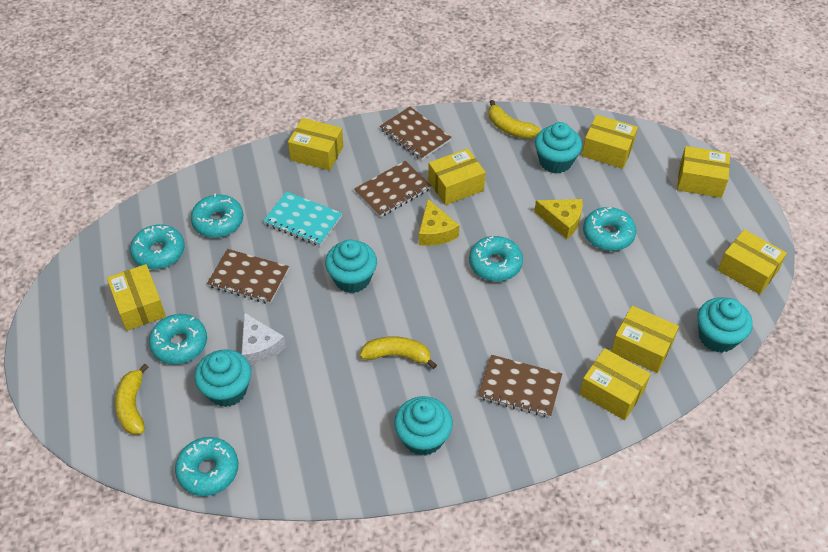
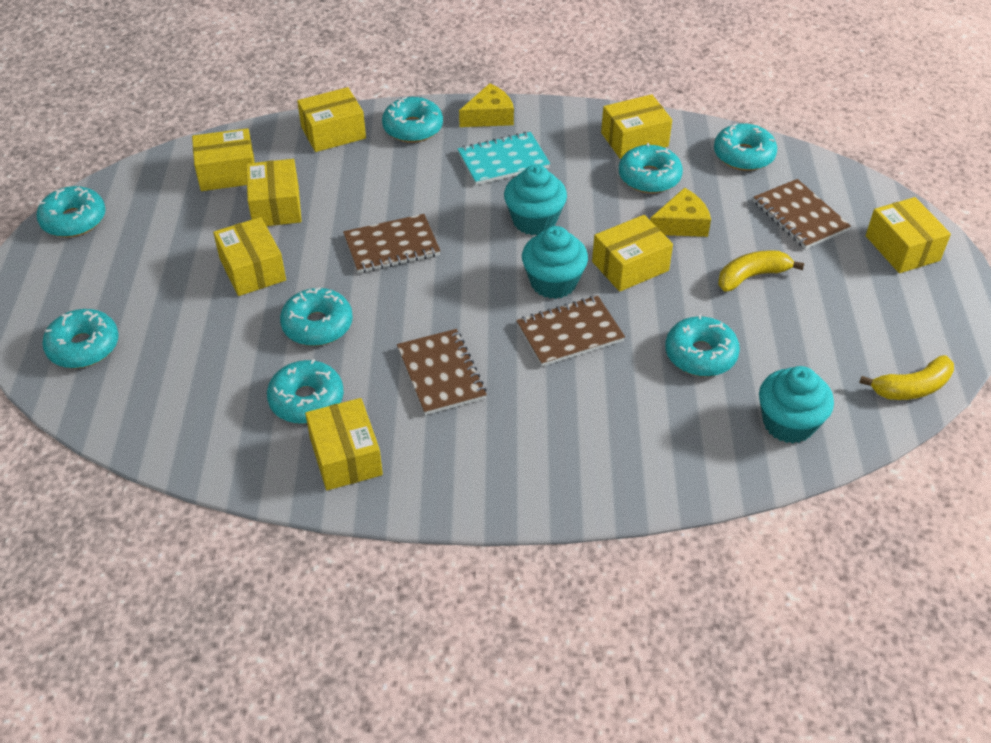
turquoise cupcake: [195,349,251,407] [325,239,377,293] [394,396,453,456] [535,122,582,174] [697,297,753,353] = 5 -> [504,165,567,235] [522,226,588,299] [759,366,834,443] = 3
turquoise donut: [130,224,185,269] [149,314,207,364] [175,437,238,496] [191,193,243,238] [469,236,523,282] [583,207,636,251] = 6 -> [36,186,106,237] [42,309,119,368] [267,359,344,424] [280,288,353,346] [382,97,443,143] [619,143,683,193] [665,315,740,377] [714,123,777,171] = 8
white cheese: [241,312,286,365] = 1 -> none = 0
yellow banana: [115,364,148,435] [360,336,437,369] [488,100,540,139] = 3 -> [718,250,804,292] [859,355,954,400] = 2

